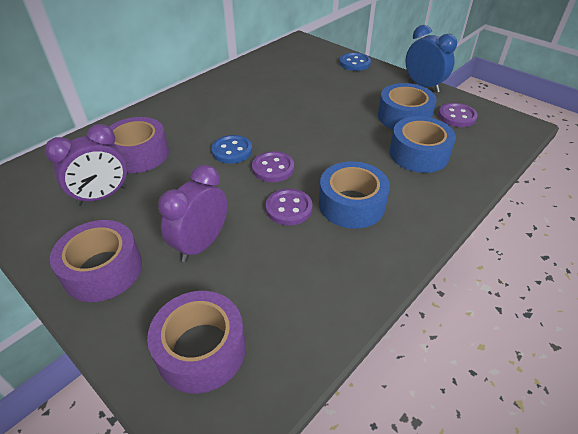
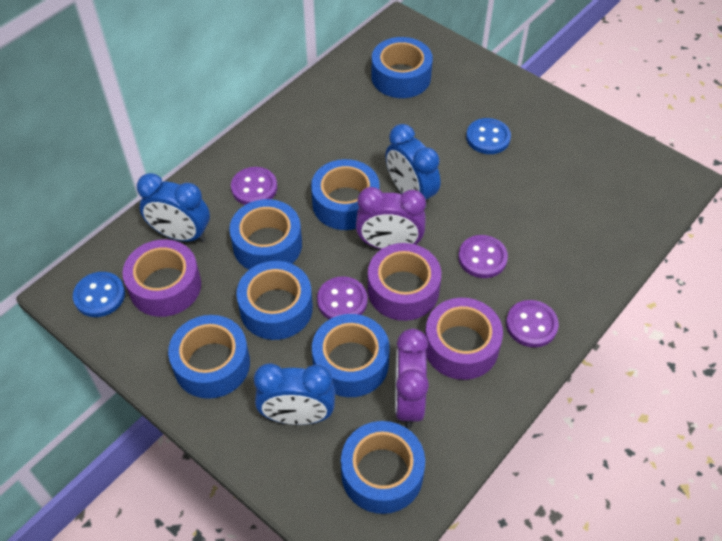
blue clock: [406,25,457,93] = 1 -> [137,173,210,242] [254,363,335,425] [385,124,440,209] = 3
blue tape: [319,161,390,229] [378,83,437,130] [389,116,456,173] = 3 -> [168,315,250,399] [229,199,302,270] [236,261,313,340] [311,159,380,230] [312,314,390,397] [341,421,425,514] [371,37,433,98] = 7
purple button: [252,151,294,182] [266,189,313,225] [438,103,478,127] = 3 -> [231,167,277,205] [317,276,368,320] [458,235,508,278] [506,300,559,347] = 4

